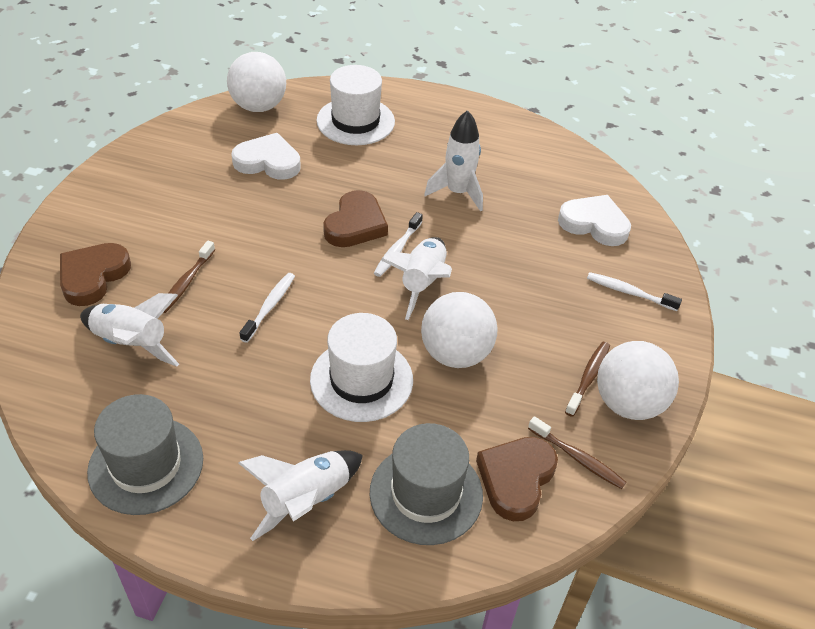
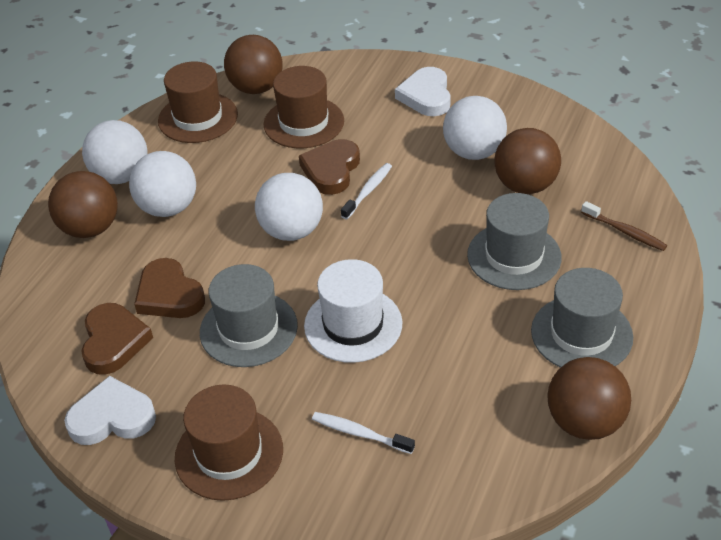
brown ball: none = 0 -> [48,171,118,238] [224,35,283,94] [494,128,561,194] [547,357,631,440] = 4
brown hat: none = 0 -> [158,61,238,143] [175,384,283,501] [263,66,344,148] = 3
brown toothbrush: [163,240,215,313] [528,416,626,489] [565,342,610,417] = 3 -> [581,201,667,251] = 1
grey hat: [87,394,203,515] [370,423,483,545] = 2 -> [200,264,298,367] [467,193,562,290] [531,268,633,368] = 3
white ball: [227,52,286,112] [421,292,498,368] [597,341,679,420] = 3 -> [82,120,148,184] [129,151,196,217] [255,173,323,241] [443,96,507,160] = 4
white hat: [310,313,413,422] [316,65,395,145] = 2 -> [304,259,402,363] = 1
white rocket: [80,293,179,366] [238,450,363,541] [381,237,452,320] [424,110,483,212] = 4 -> none = 0
white toothbrush: [240,273,295,343] [374,212,423,277] [587,272,682,311] = 3 -> [312,412,415,454] [341,163,392,219] = 2

